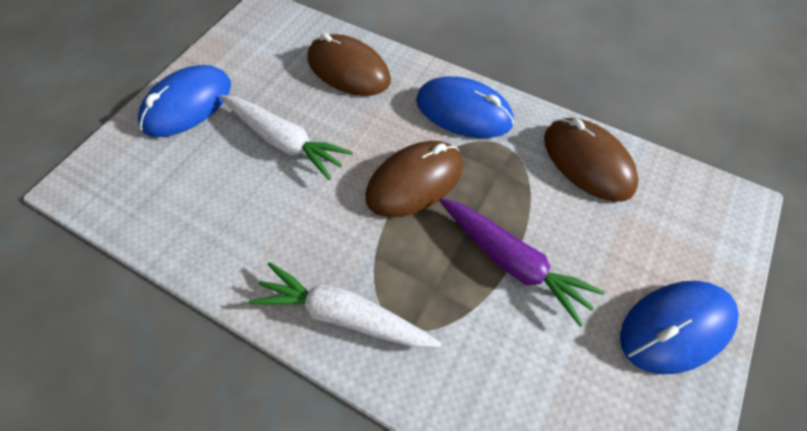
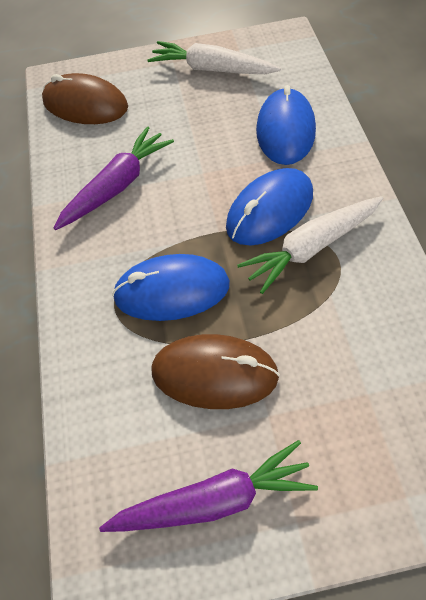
brown mouse: [307,33,391,96] [365,141,463,217] [544,118,639,202] = 3 -> [42,73,128,124] [151,334,280,409] = 2
purple carrot: [439,198,605,327] = 1 -> [54,126,174,230] [99,440,318,532] = 2

